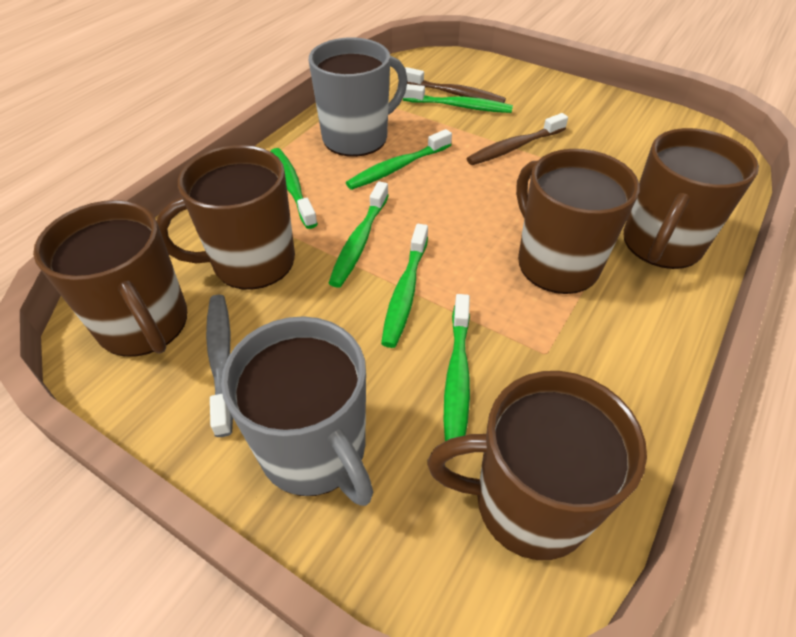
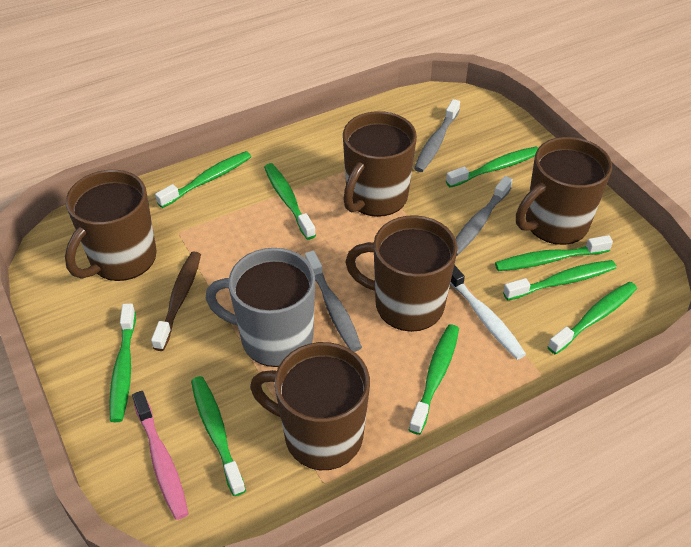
brown toothbrush: [405,67,506,103] [466,113,568,165] = 2 -> [151,252,201,351] = 1
green toothbrush: [270,148,318,229] [329,181,389,288] [346,129,452,190] [381,224,428,348] [403,84,513,113] [444,294,470,441] = 6 -> [109,303,136,422] [155,151,251,208] [191,376,246,496] [264,163,316,240] [409,324,459,435] [446,147,538,188] [495,235,613,271] [503,260,616,301] [547,282,637,354] = 9
grey mug: [221,316,373,506] [308,37,407,157] = 2 -> [205,248,315,367] = 1
grey toothbrush: [206,294,233,437] = 1 -> [305,250,362,352] [414,99,460,172] [455,176,513,256] = 3
pink toothbrush: none = 0 -> [132,391,188,520] = 1
white toothbrush: none = 0 -> [450,265,526,360] = 1

